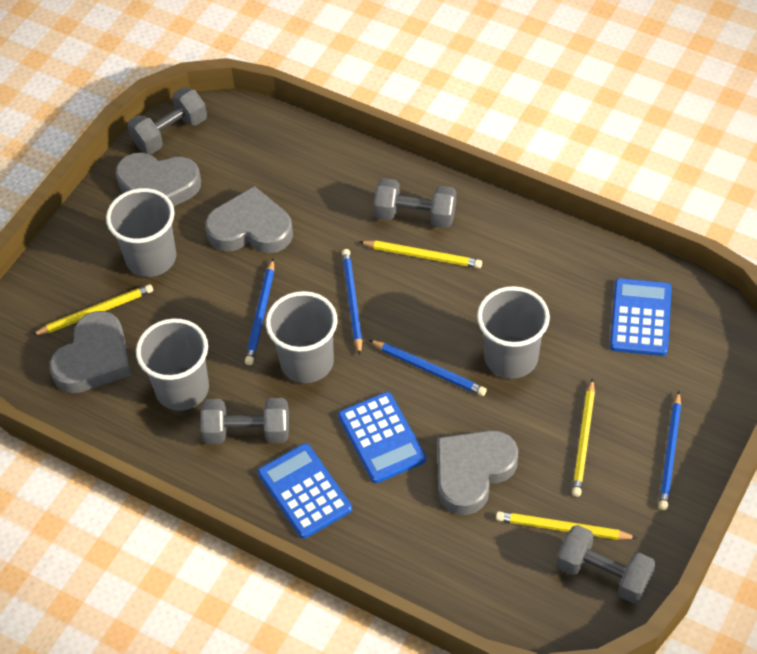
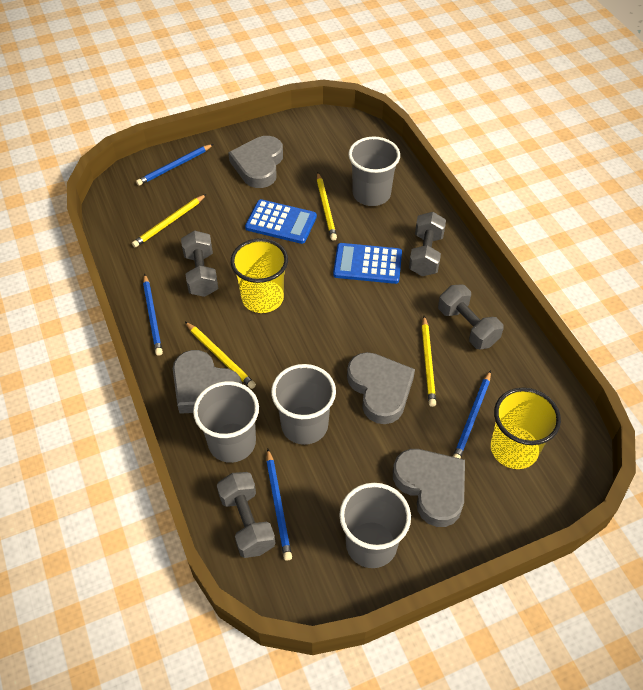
blue calculator: [258,443,352,539] [338,392,426,483] [610,278,672,356] = 3 -> [245,199,317,244] [333,243,402,284] = 2
yellow cup: none = 0 -> [231,238,288,313] [491,388,561,469] = 2

